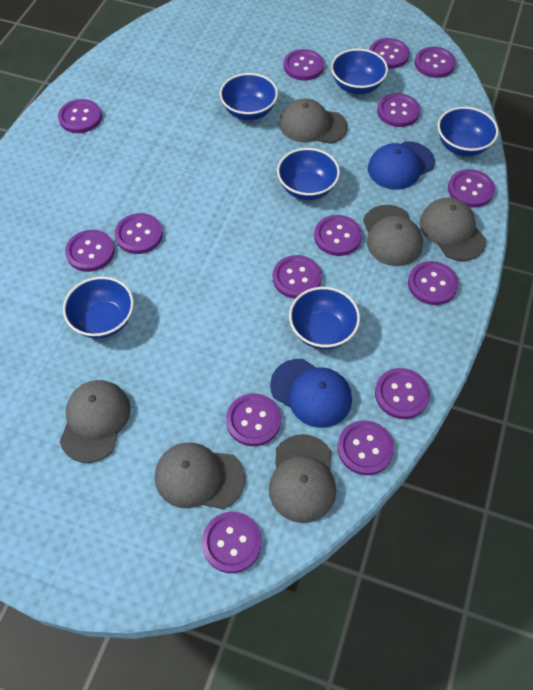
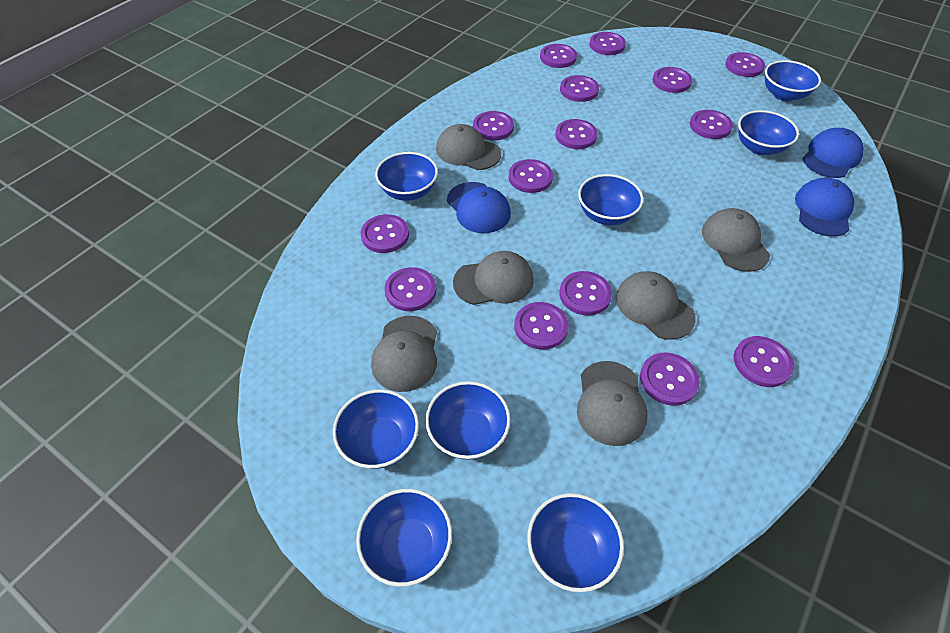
blue bowl: [63,277,134,339] [220,73,278,120] [277,148,340,200] [289,287,360,349] [331,49,388,94] [438,107,499,156] = 6 -> [333,389,419,469] [356,489,452,587] [375,152,438,201] [425,381,510,460] [527,493,624,592] [578,174,643,225] [738,110,799,155] [765,60,821,101] = 8
blue cap: [270,359,352,428] [368,141,435,190] = 2 -> [447,182,511,233] [795,178,854,237] [803,128,864,178] = 3

